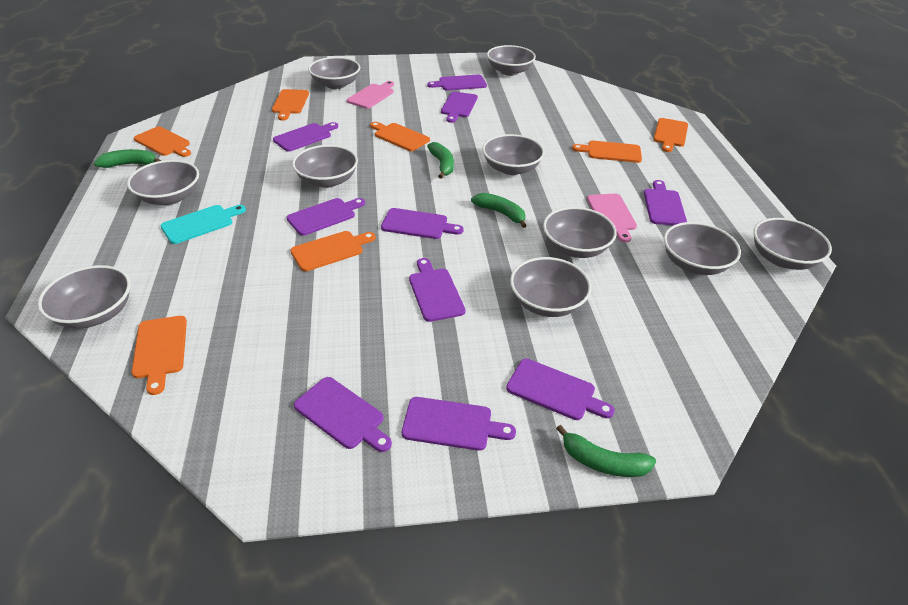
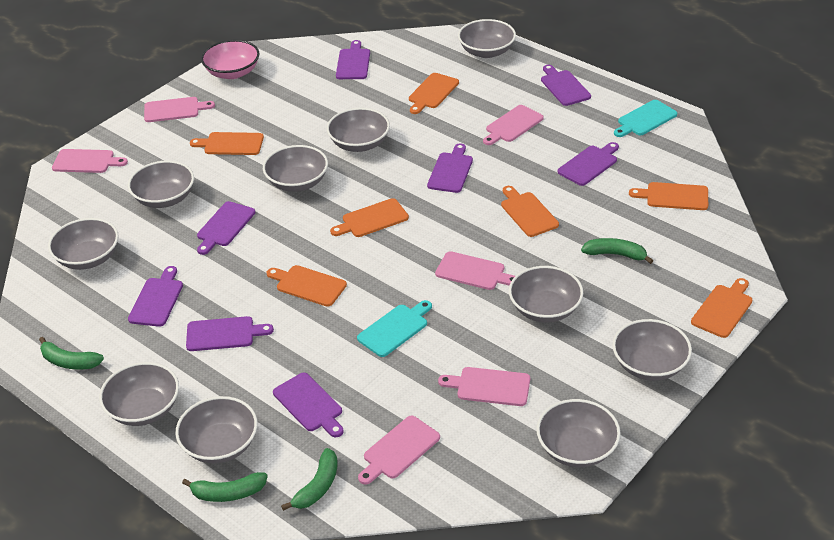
pink bowl: none = 0 -> [201,40,259,79] = 1
pink cutting board: [347,81,394,109] [587,194,637,242] = 2 -> [52,149,128,173] [144,97,215,122] [358,416,440,485] [435,251,515,290] [438,367,530,406] [483,105,544,145] = 6
purple cutting board: [273,122,338,152] [287,198,365,236] [294,377,392,452] [381,208,463,239] [402,397,516,451] [409,258,465,322] [427,75,487,91] [441,92,478,123] [506,359,615,420] [644,180,687,225] = 10 -> [128,266,183,327] [186,316,274,351] [197,201,255,255] [273,373,344,437] [336,40,370,79] [427,143,473,193] [541,65,591,106] [558,142,619,186] = 8
turquoise cutting board: [160,205,246,244] = 1 -> [357,300,432,357] [614,100,677,137] = 2

